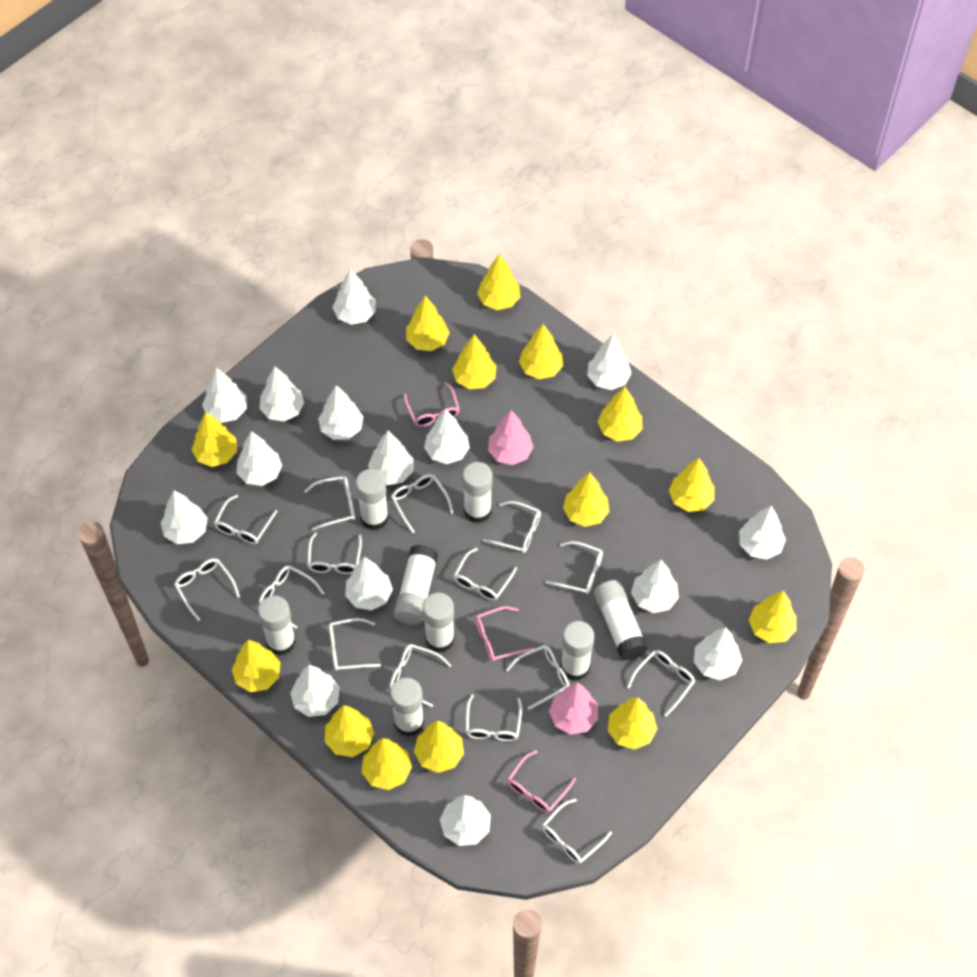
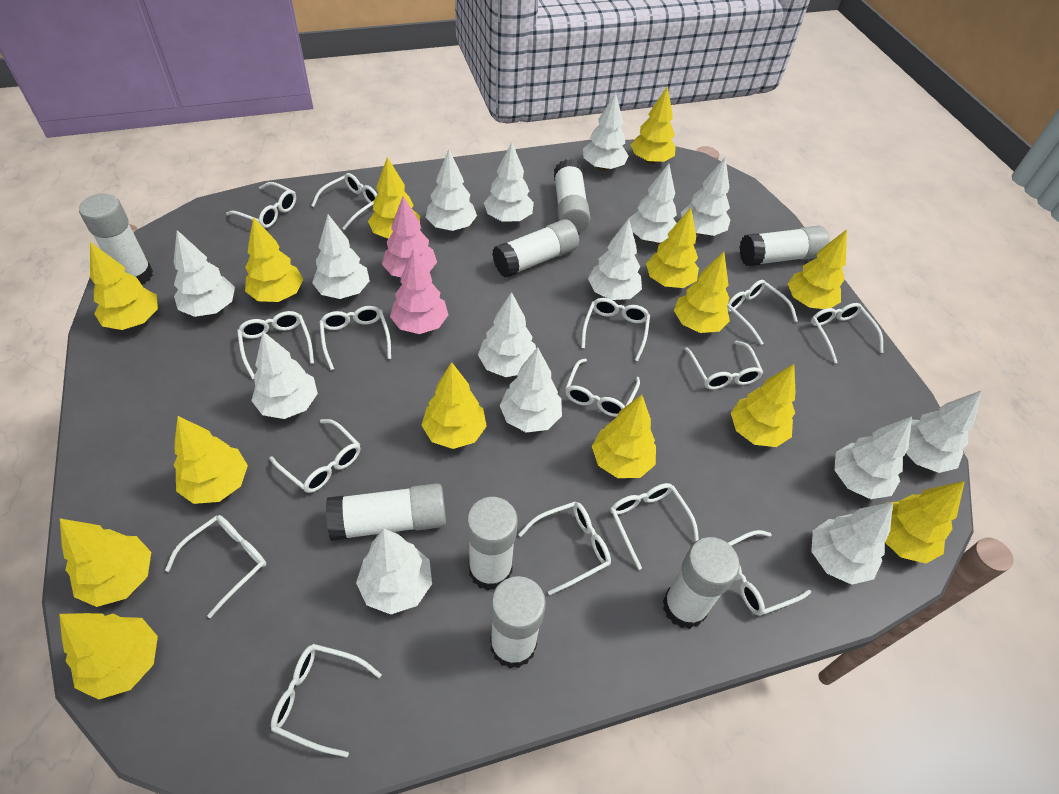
pink glasses: [404,382,460,427] [476,606,535,661] [507,750,576,813] = 3 -> none = 0

